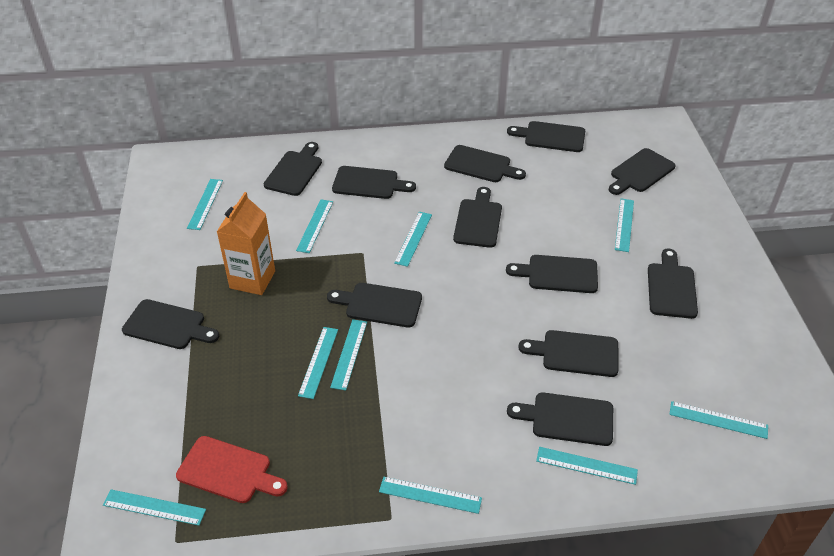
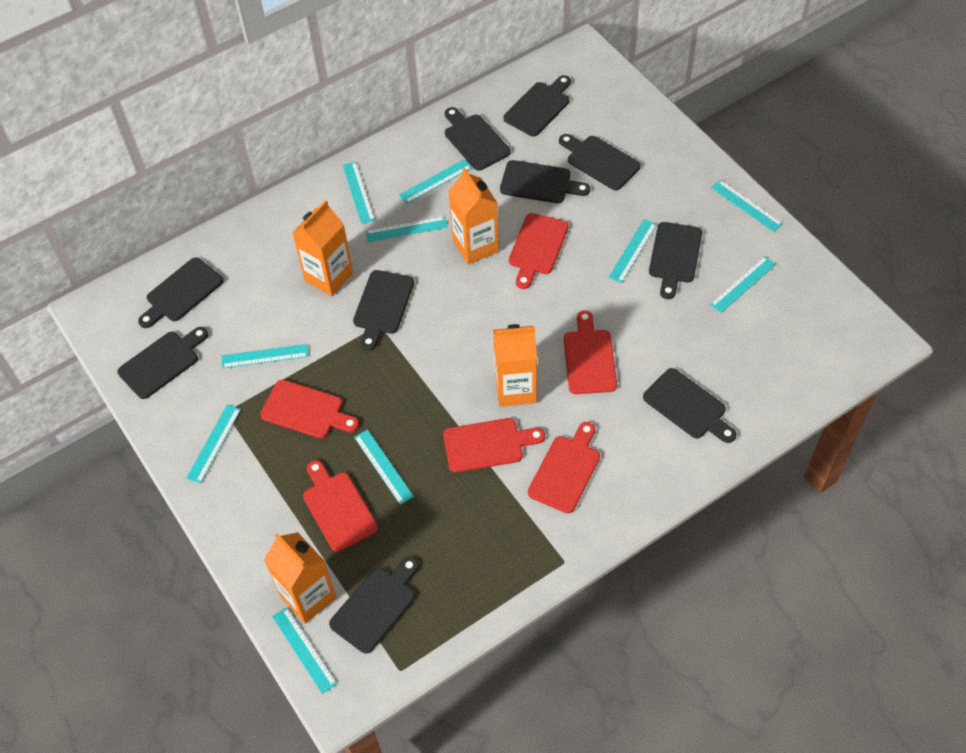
black cutting board: [122,299,219,349] [264,142,322,196] [327,283,422,327] [332,166,416,199] [444,145,526,182] [453,187,502,248] [506,255,598,293] [507,121,585,152] [507,392,613,446] [518,330,619,377] [609,148,676,195] [648,249,698,319] = 12 -> [117,327,208,399] [138,257,223,328] [329,557,419,654] [353,270,414,351] [445,107,511,171] [500,160,590,203] [503,75,571,136] [559,134,641,190] [643,368,736,443] [649,222,702,299] = 10
orange carton: [217,192,275,295] = 1 -> [264,532,337,624] [292,200,353,296] [449,168,499,265] [493,324,537,407] = 4
red cutting board: [176,436,288,503] = 1 -> [260,380,359,438] [303,460,378,552] [443,418,545,472] [509,213,569,289] [528,422,600,513] [564,310,617,394] = 6

